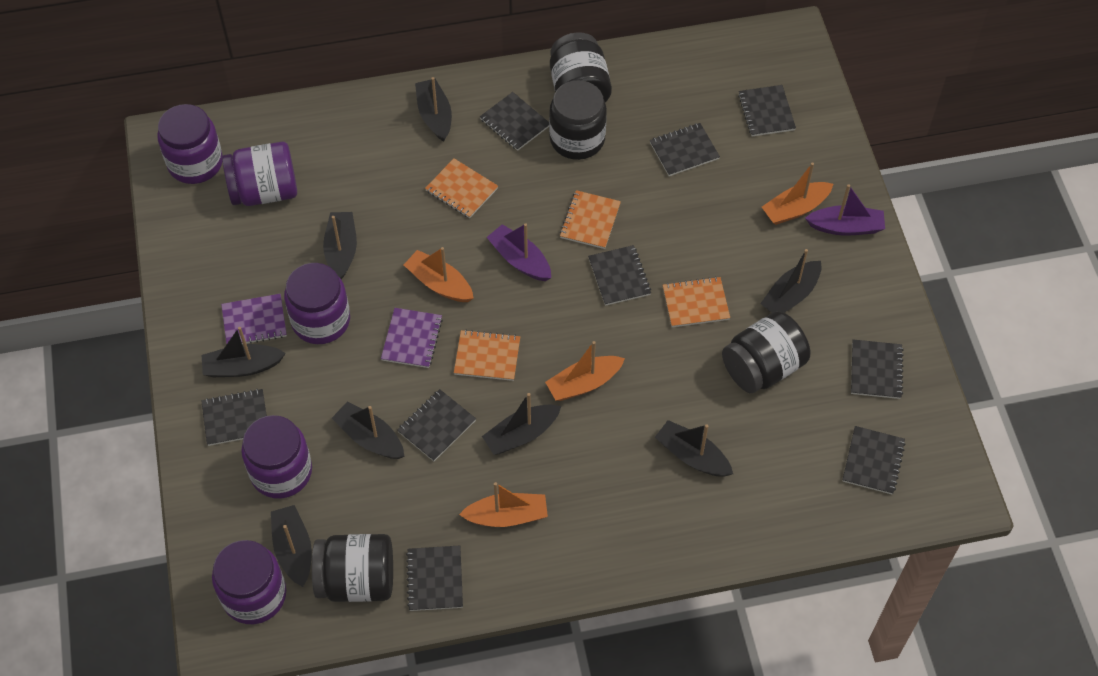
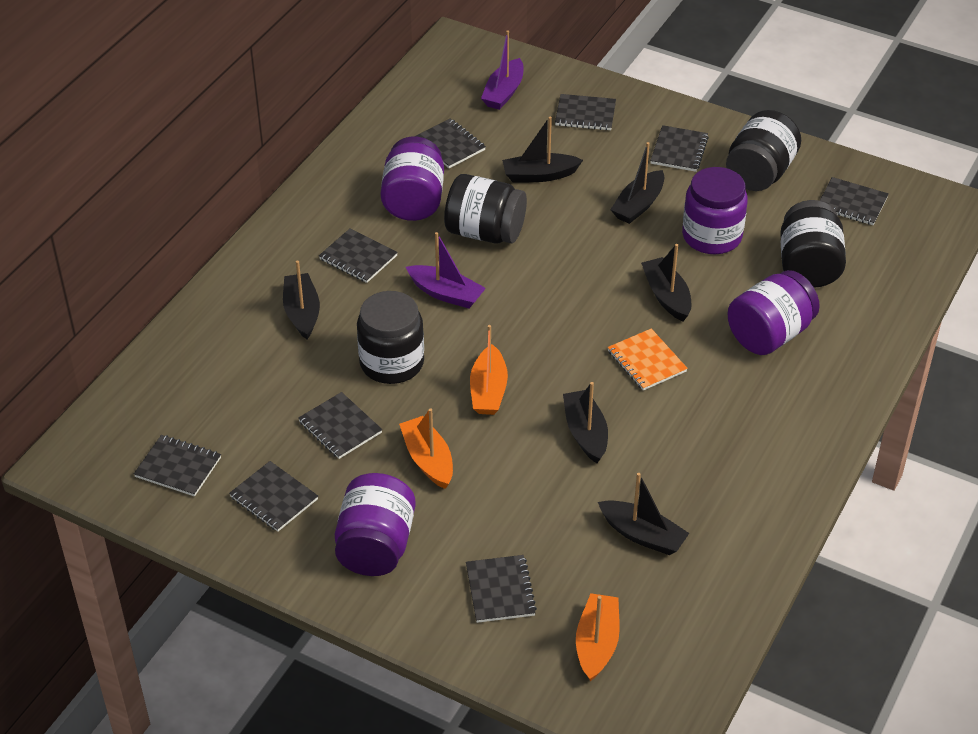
black boat: [201,327,286,377] [271,505,312,587] [323,212,357,279] [332,402,404,459] [415,77,452,142] [482,393,561,455] [655,420,733,477] [760,249,821,313] = 8 -> [283,261,320,339] [502,117,583,182] [563,382,608,463] [598,473,689,555] [610,142,664,224] [641,244,692,321] = 6
orange boat: [404,247,474,302] [459,482,548,527] [545,341,625,401] [762,162,833,225] = 4 -> [399,408,453,489] [470,325,508,415] [576,593,620,681] = 3
orange notebook: [425,158,498,218] [454,330,520,381] [560,190,621,249] [663,277,730,327] = 4 -> [608,328,688,391] = 1
purple jar: [157,104,223,184] [212,540,286,624] [222,142,297,206] [241,415,312,499] [284,263,350,344] = 5 -> [335,473,416,576] [381,136,444,221] [682,167,748,254] [728,270,820,355] = 4
purple notebook: [221,294,287,345] [381,308,443,368] = 2 -> none = 0

